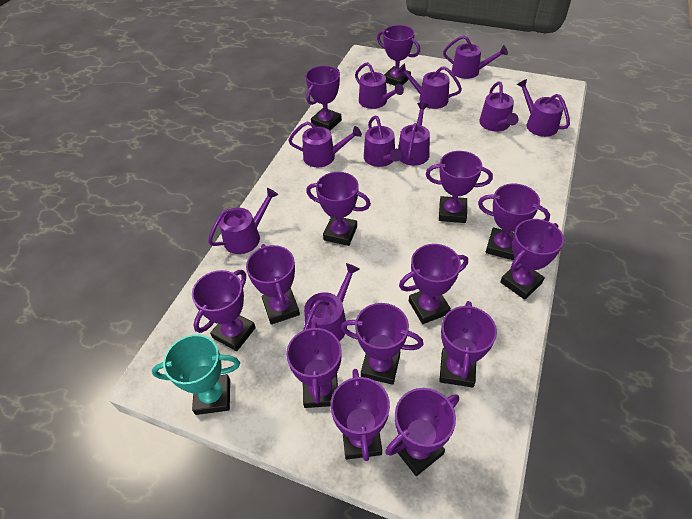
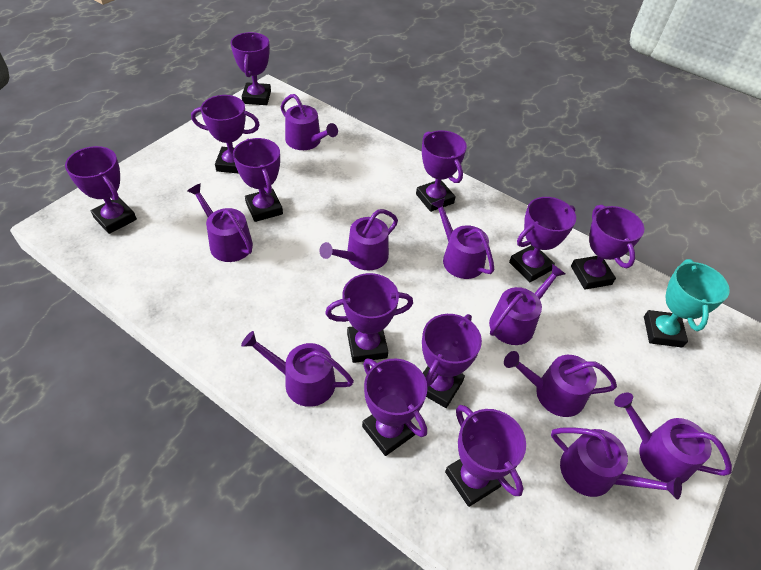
purple trophy: [192,270,256,351] [246,244,300,324] [286,322,342,408] [306,66,342,131] [306,172,371,246] [330,369,390,461] [341,303,423,385] [377,25,420,86] [385,388,459,476] [399,244,468,324] [426,151,493,223] [439,301,497,387] [478,184,550,260] [500,219,564,300] = 14 -> [65,146,137,234] [191,95,260,174] [231,32,271,105] [233,138,283,222] [325,273,413,363] [362,358,428,456] [416,130,467,212] [422,314,482,408] [445,405,526,507] [509,197,576,282] [571,205,644,290] = 11
purple watering can: [208,188,278,254] [288,122,362,167] [303,263,360,341] [355,62,404,109] [364,116,402,167] [397,63,462,109] [398,102,430,166] [443,35,508,79] [479,82,519,132] [516,79,570,137] = 10 -> [187,183,253,262] [241,331,354,407] [281,94,338,150] [319,209,398,270] [431,198,494,279] [489,264,565,345] [504,351,617,417] [551,427,682,499] [614,393,732,483] = 9

